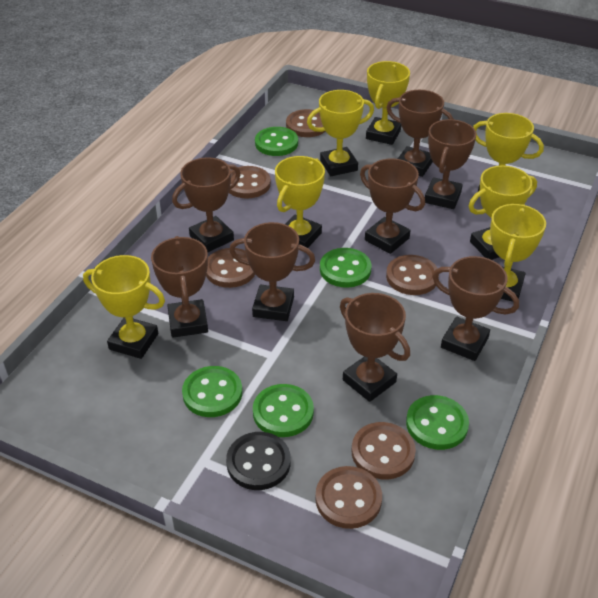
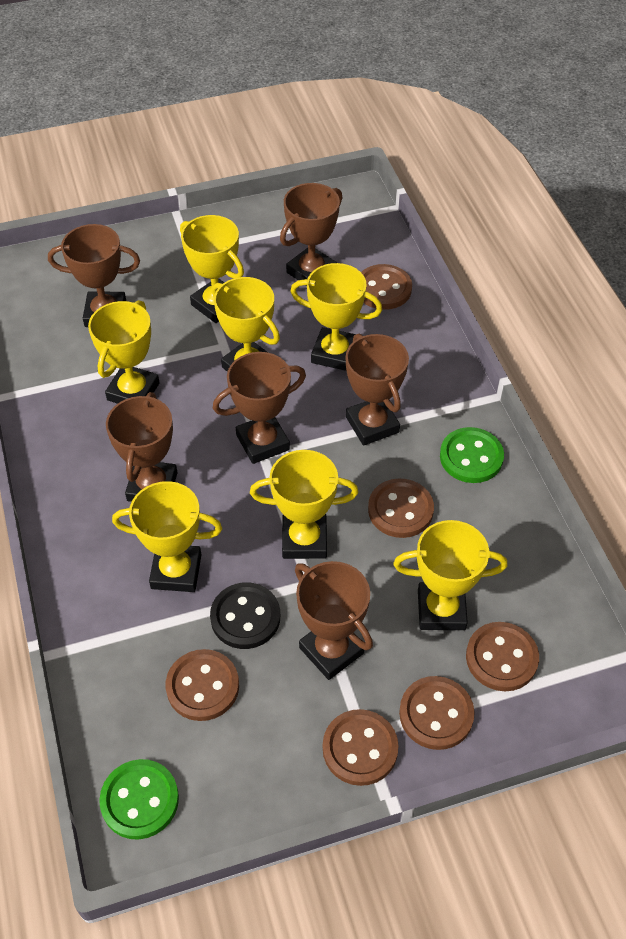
brown trophy: [151,236,208,338] [172,157,241,252] [229,222,315,321] [340,293,410,402] [360,158,425,254] [387,90,454,177] [425,119,476,209] [432,256,519,361] = 8 -> [48,224,140,327] [106,392,178,502] [213,352,306,464] [280,183,342,286] [295,561,373,680] [346,334,409,446] = 6
green button: [182,366,242,417] [253,384,314,437] [255,127,298,156] [320,248,371,288] [406,395,469,450] = 5 -> [99,759,179,840] [440,427,504,483] = 2

